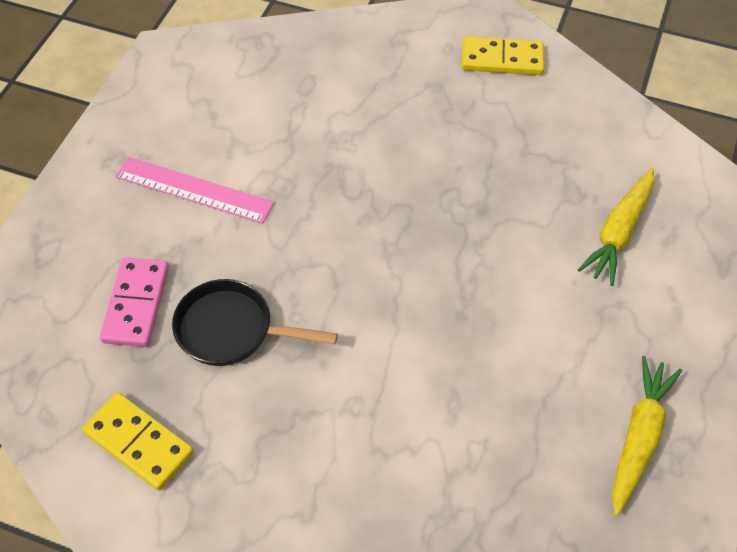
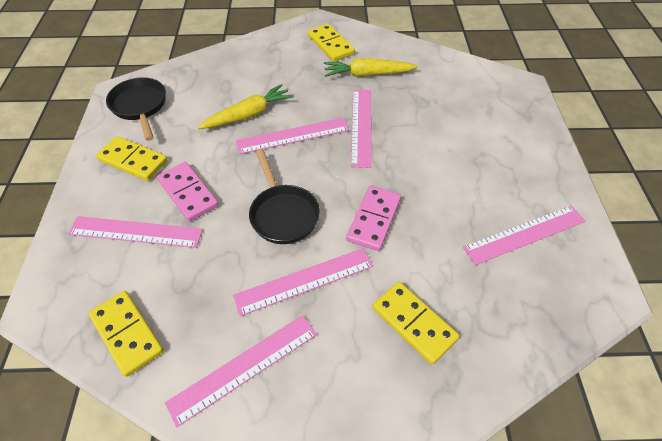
black pan: [172,279,338,366] = 1 -> [106,77,166,141] [249,149,320,244] = 2
pink domino: [100,258,169,347] = 1 -> [157,162,219,222] [346,185,401,251] = 2
pink ruler: [115,157,274,224] = 1 -> [68,216,203,248] [165,315,317,427] [233,248,373,316] [236,117,350,154] [351,90,371,168] [463,205,585,265] = 6
yellow domino: [82,393,194,491] [462,36,544,75] = 2 -> [89,291,164,377] [96,136,168,181] [308,24,355,62] [372,282,460,364] = 4

